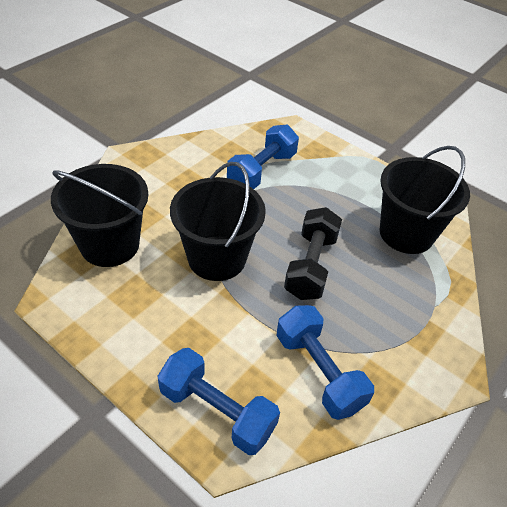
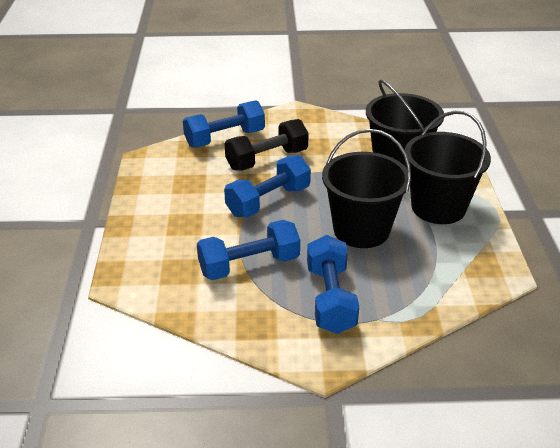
blue dumbbell: [158,348,280,455] [227,125,299,189] [277,305,374,420] = 3 -> [183,100,265,147] [197,220,300,280] [224,155,311,217] [307,235,359,334] = 4

